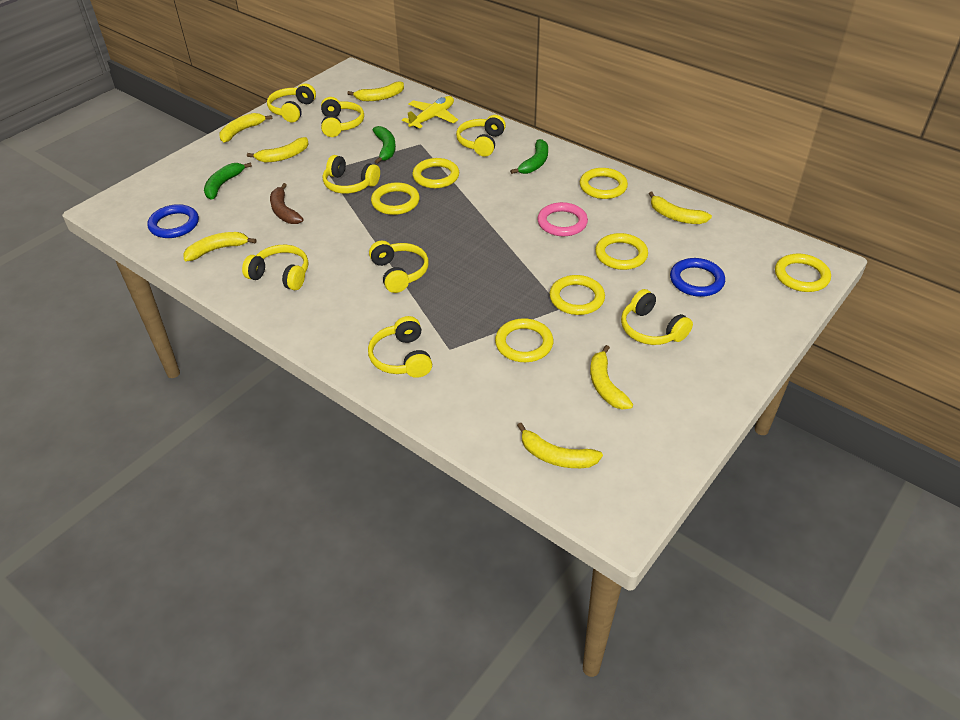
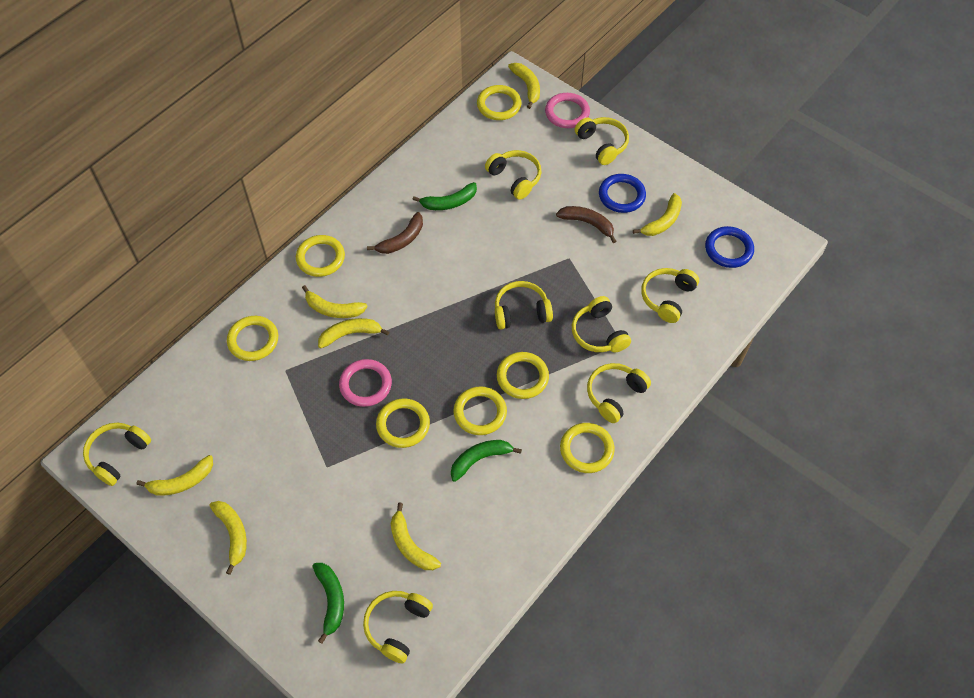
brown banana: [270,183,304,224] = 1 -> [367,212,423,254] [556,206,616,243] = 2
pink ring: [537,202,588,236] = 1 -> [339,359,392,407] [545,93,590,128] = 2
yellow plane: [402,96,458,128] = 1 -> none = 0

